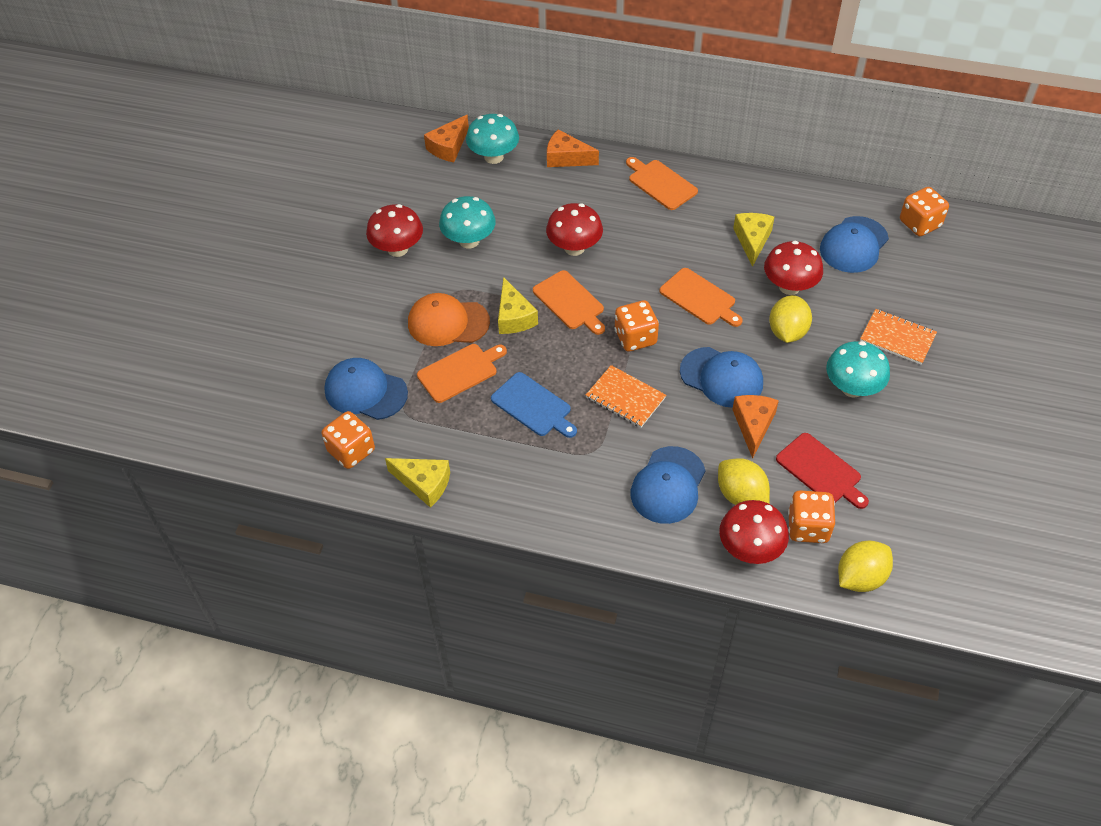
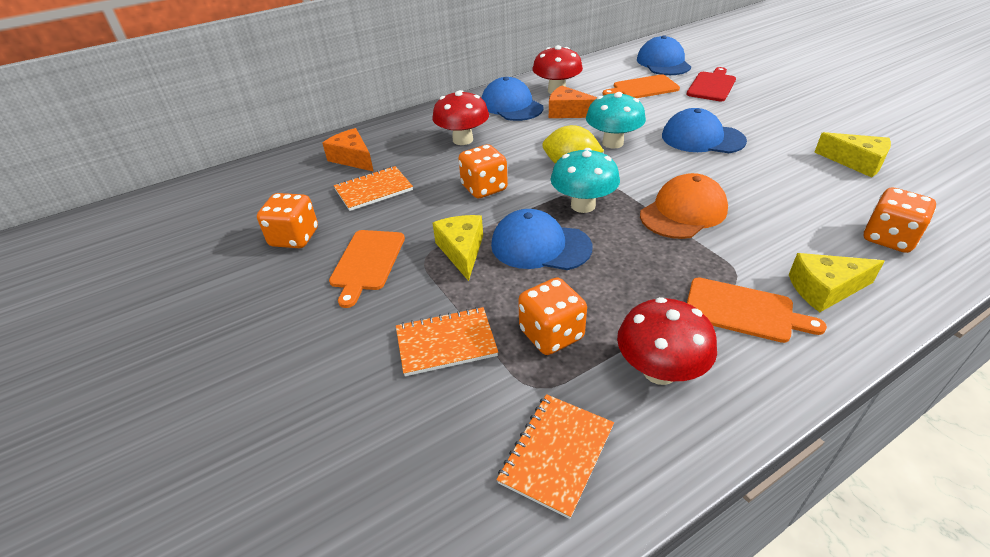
blue cutting board: [491,372,577,438] = 1 -> none = 0
orange cheese: [424,115,469,162] [547,129,599,167] [732,395,779,459] = 3 -> [322,128,374,172] [549,85,597,118] = 2
orange cutting board: [417,344,507,403] [533,270,605,335] [626,157,698,210] [659,268,743,327] = 4 -> [329,230,405,308] [603,74,680,98] [687,277,827,343] = 3
orange notebook: [586,365,666,428] [860,309,937,365] = 2 -> [334,166,413,211] [396,307,498,376] [496,394,614,519] = 3
red mushroom: [366,204,423,257] [546,203,603,256] [719,500,789,564] [764,241,823,295] = 4 -> [432,90,489,145] [533,45,583,94] [617,297,717,385] = 3
turquoise mushroom: [439,196,496,249] [466,114,519,164] [826,341,890,398] = 3 -> [551,148,620,213] [586,92,646,149] = 2
yellow lemon: [718,458,770,505] [769,295,812,343] [838,541,893,592] = 3 -> [542,125,604,164] = 1

